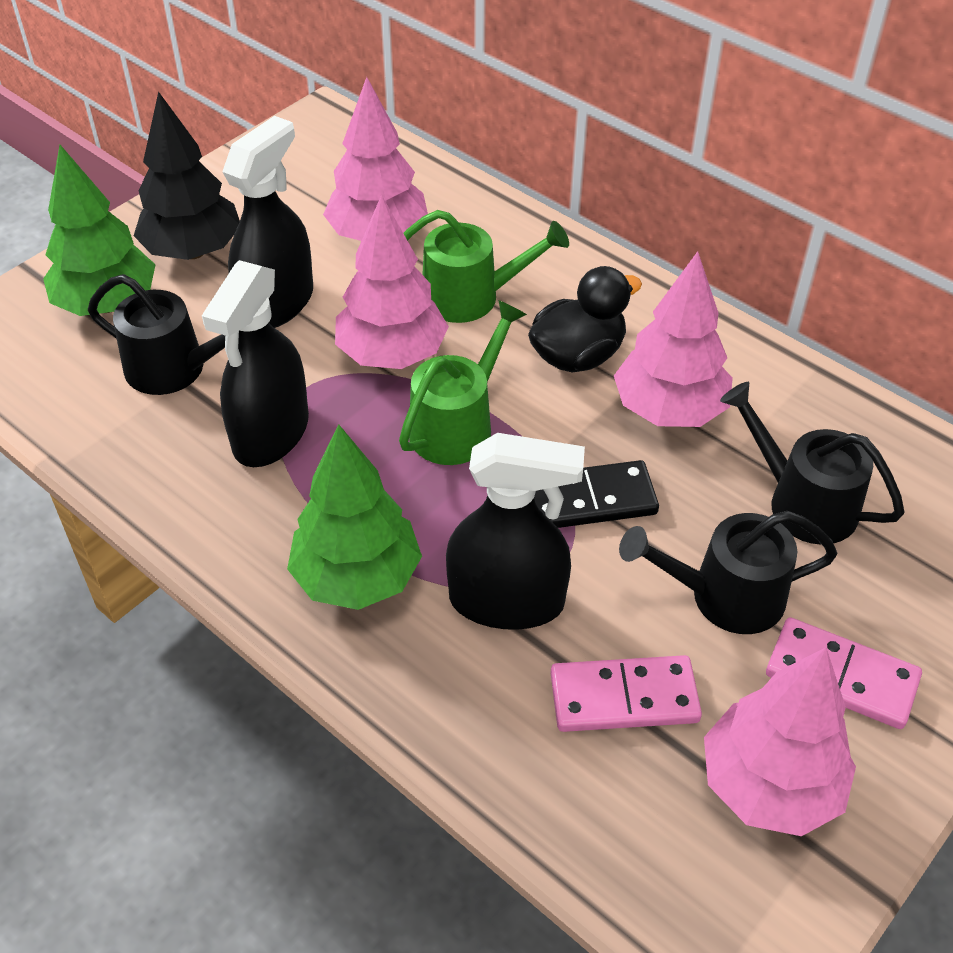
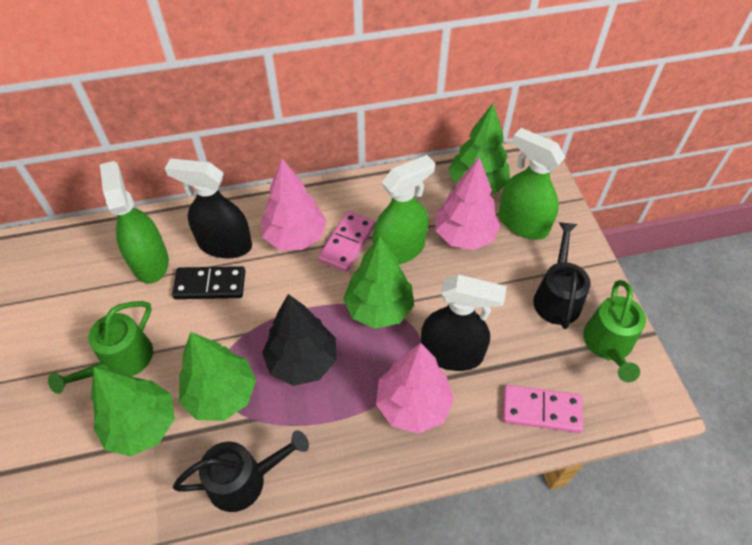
black duck: [528,266,642,372] = 1 -> none = 0
black spray bottle: [202,260,309,467] [222,116,313,328] [446,433,585,630] = 3 -> [165,158,252,258] [421,275,507,371] = 2
black watering can: [88,274,225,395] [619,511,838,634] [720,382,905,545] = 3 -> [173,430,309,512] [533,222,591,329] = 2
green spray bottle: none = 0 -> [100,161,169,284] [373,155,435,265] [499,128,566,240] = 3
green tree: [43,145,156,316] [287,425,422,610] = 2 -> [91,367,175,456] [179,332,256,421] [343,236,414,329] [449,103,510,193] = 4
pink tree: [323,77,428,241] [335,195,449,369] [614,251,733,427] [704,647,856,836] = 4 -> [261,159,327,250] [376,343,454,434] [435,157,500,250] = 3

